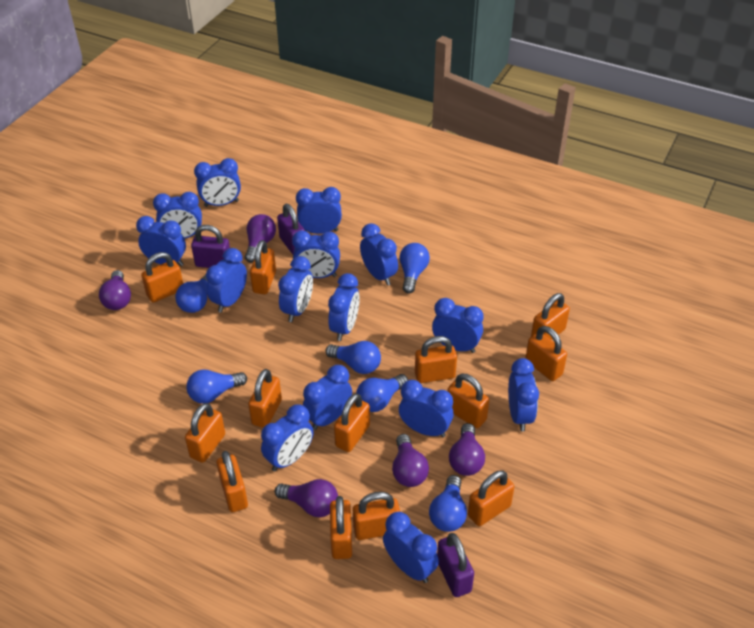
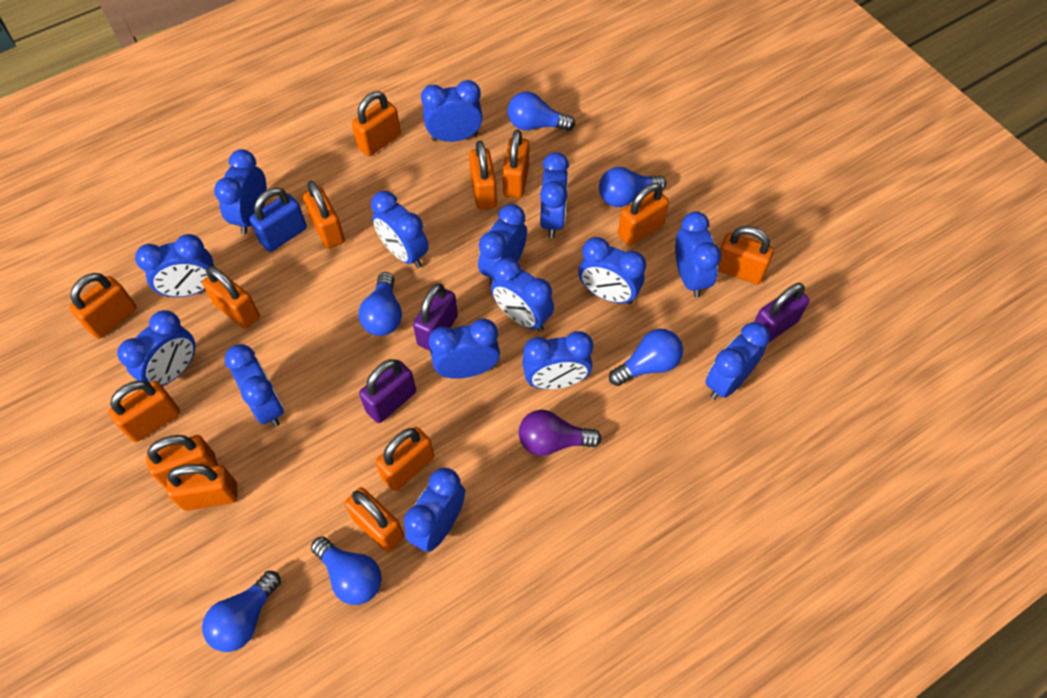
blue padlock: none = 0 -> [250,188,307,252] = 1
purple light bulb: [99,270,131,310] [245,214,276,263] [275,479,338,517] [392,434,429,487] [449,423,485,476] = 5 -> [519,410,602,456] = 1

